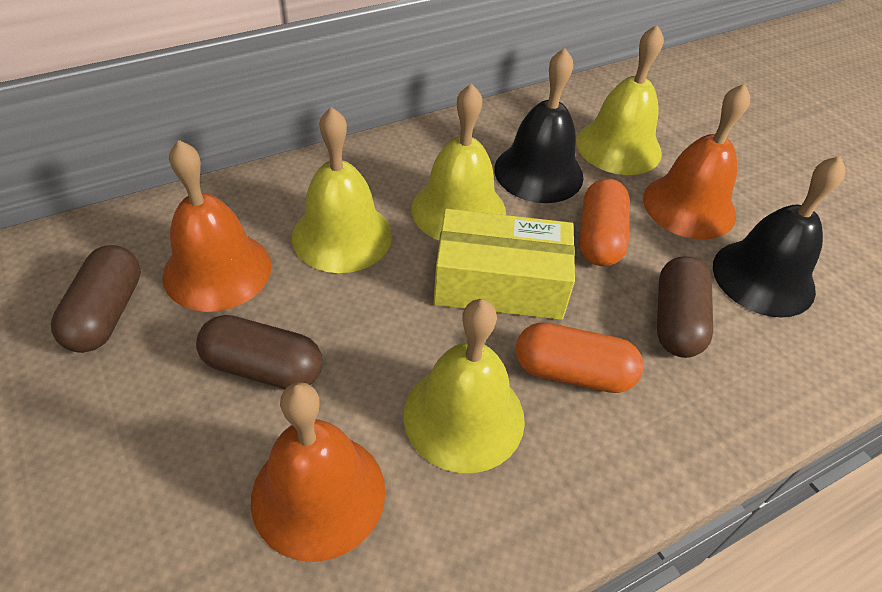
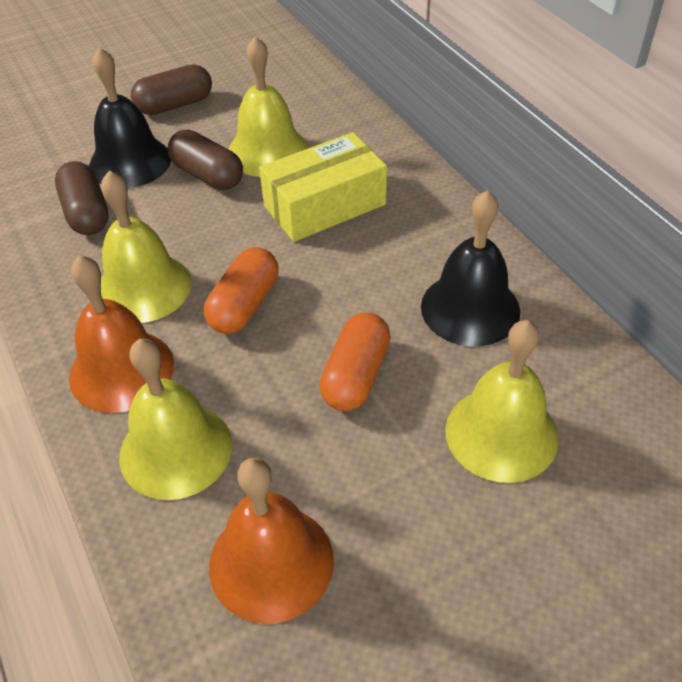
orange bell: [162,140,271,312] [251,382,385,562] [643,83,750,240] = 3 -> [69,255,174,413] [209,458,334,624] = 2

